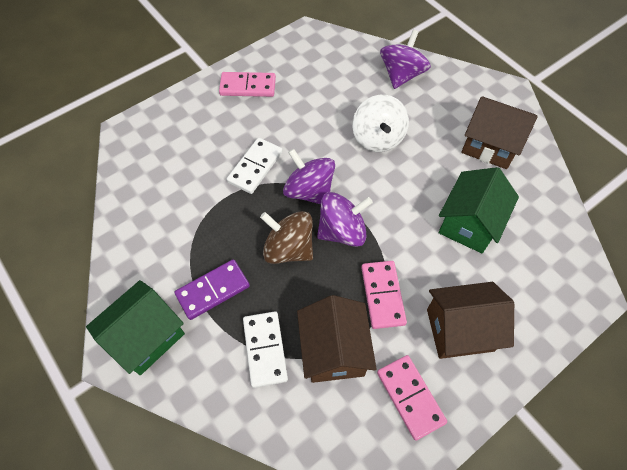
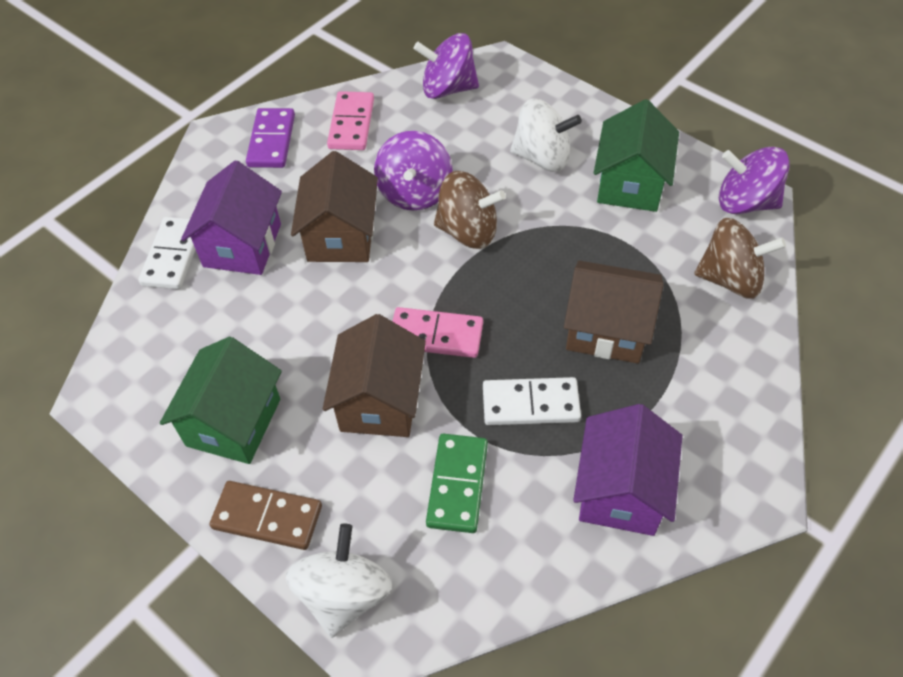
brown domino: none = 0 -> [210,481,322,550] = 1
brown spinning top: [260,211,313,264] = 1 -> [434,171,506,249] [694,218,786,299] = 2
green domino: none = 0 -> [426,434,488,533] = 1
pink domino: [219,72,276,97] [361,261,407,329] [377,355,447,441] = 3 -> [327,91,374,150] [392,307,483,358] = 2
purple house: none = 0 -> [181,160,282,275] [573,404,682,536] = 2
white spinning top: [352,95,409,152] = 1 -> [286,523,392,638] [510,99,582,172] = 2

